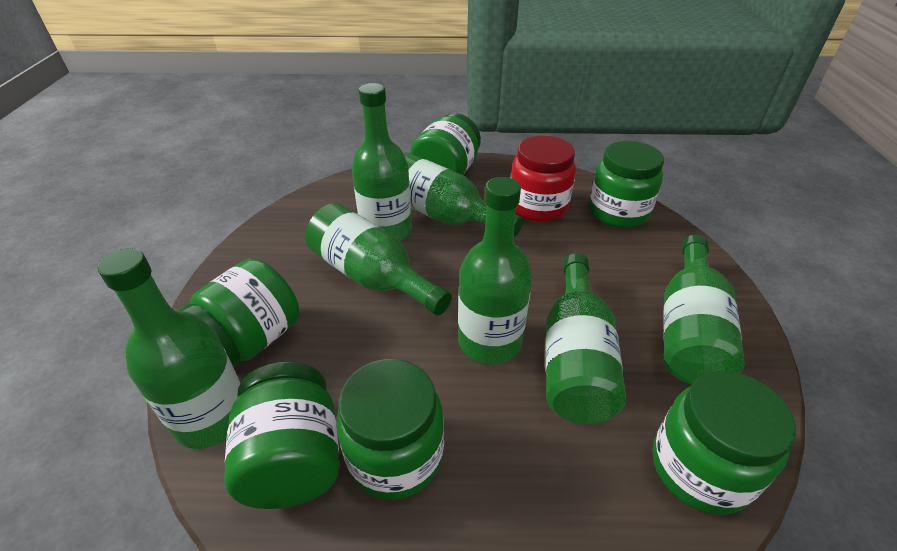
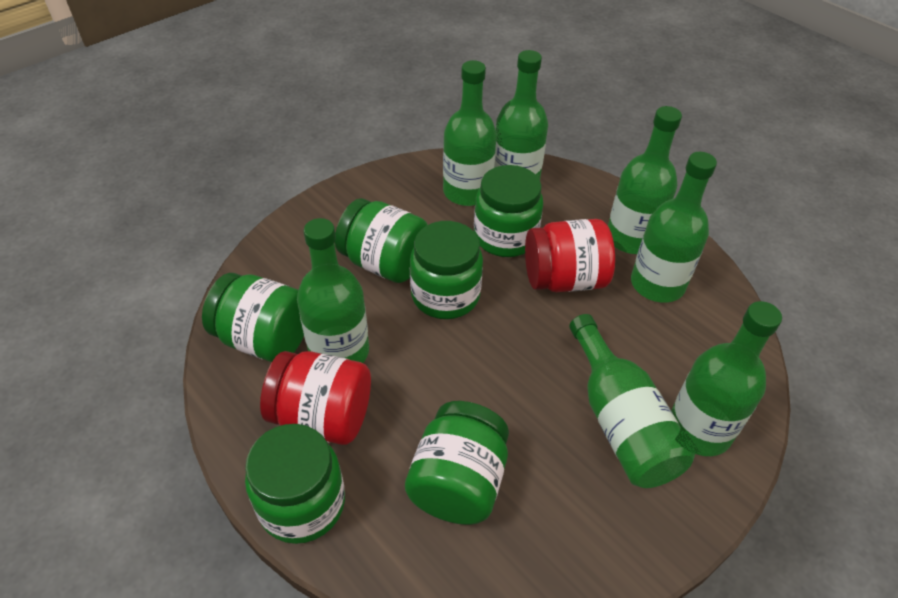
red jar: [511,136,576,222] = 1 -> [260,351,371,445] [525,219,615,292] = 2

